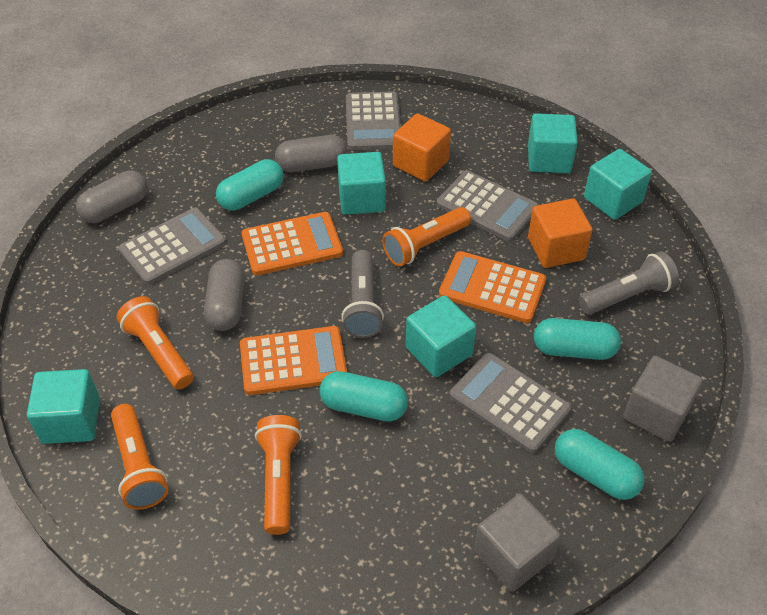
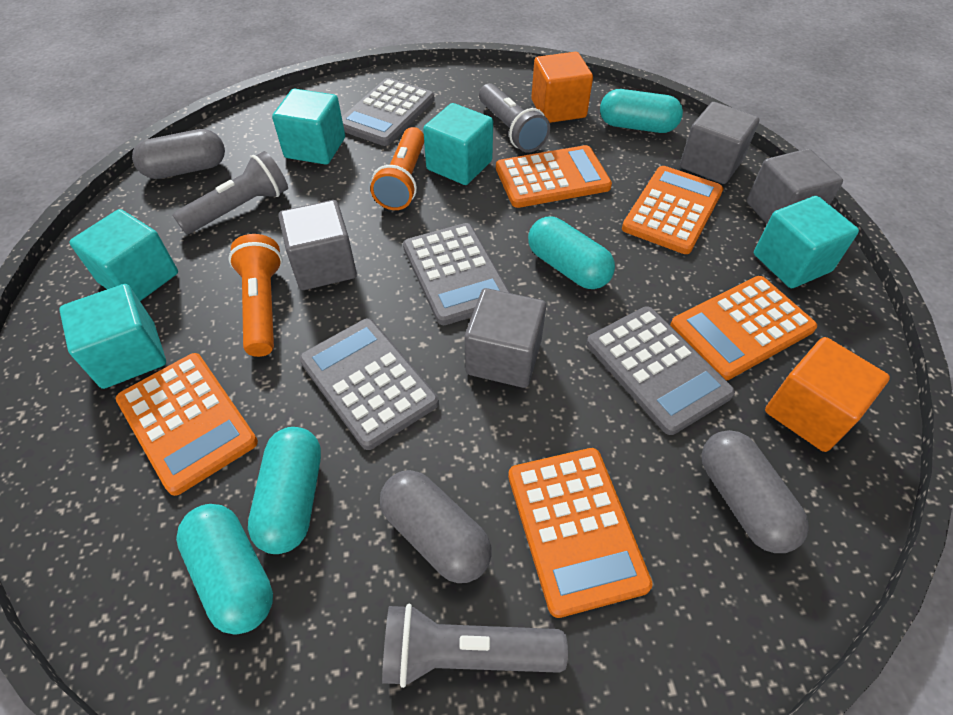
grey cube: [474,494,561,592] [623,356,703,442] = 2 -> [279,200,357,290] [465,288,546,388] [680,102,759,184] [747,149,843,224] = 4
grey flashlight: [341,250,384,338] [579,251,679,315] = 2 -> [172,151,288,234] [382,604,568,688] [479,83,550,153] = 3
orange calculator: [240,326,347,395] [241,212,343,276] [439,251,546,323] = 3 -> [116,353,258,496] [496,145,612,208] [508,448,653,618] [622,166,723,254] [670,276,817,381] = 5
orange flashlight: [111,404,168,510] [116,296,194,389] [255,415,302,535] [382,207,471,267] = 4 -> [229,234,282,357] [370,127,424,210] = 2

